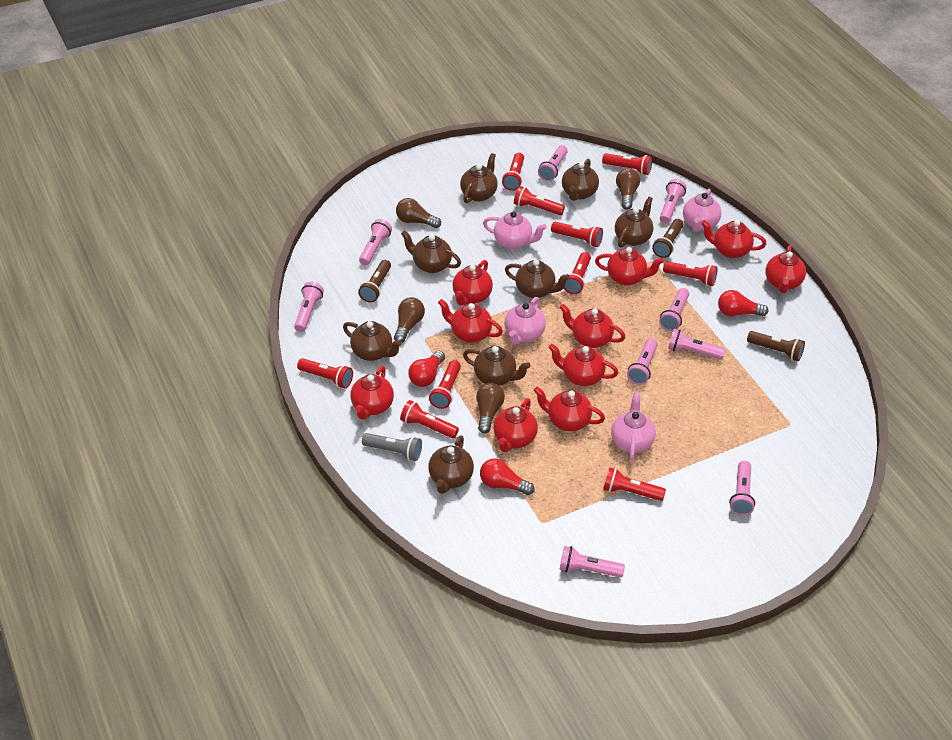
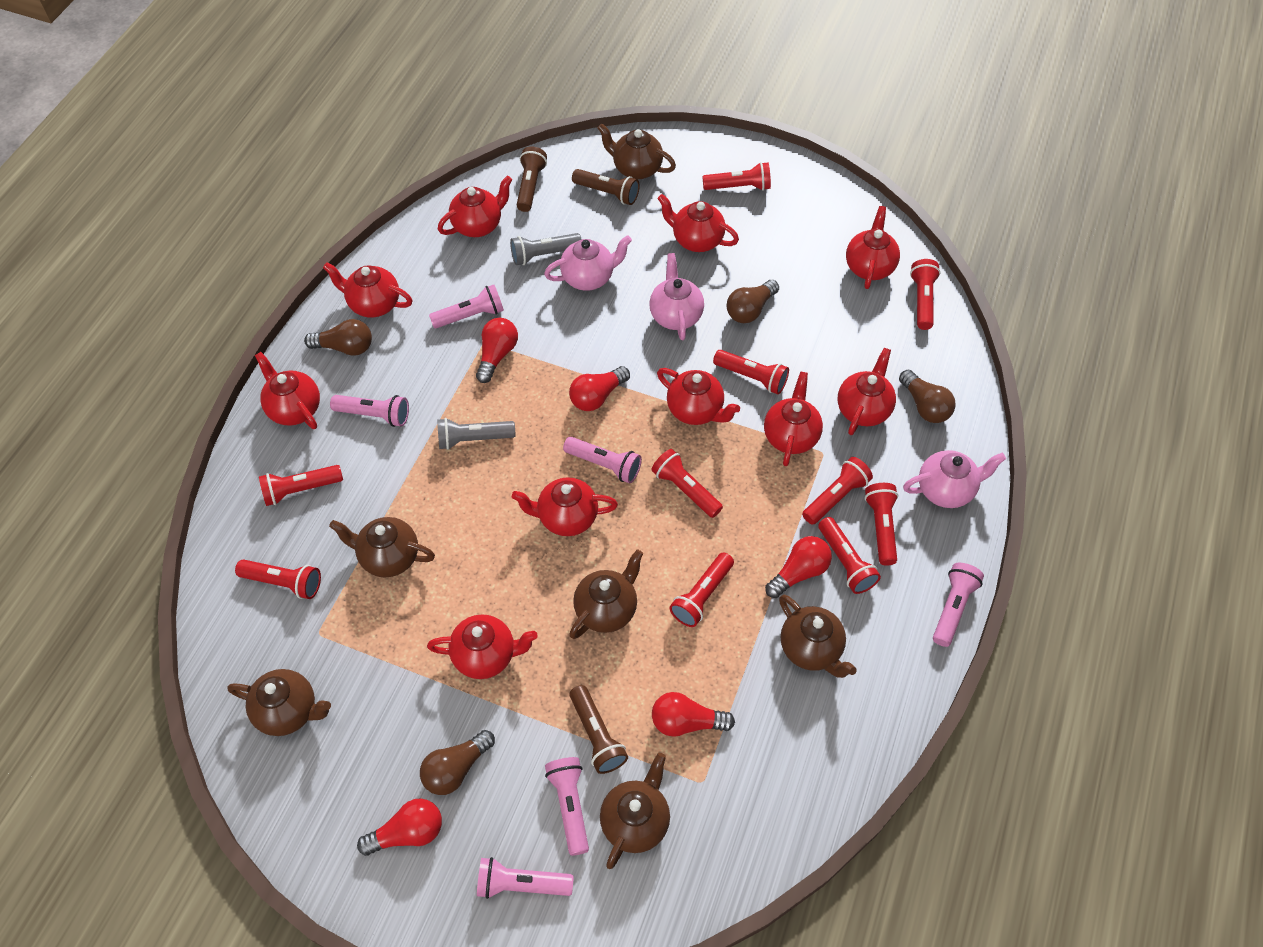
brown teapot: [343,321,402,361] [401,230,461,273] [428,435,474,494] [460,153,498,203] [463,346,531,386] [505,260,570,298] [562,159,599,201] [615,197,653,248] = 8 -> [228,669,331,736] [329,517,435,578] [569,550,643,639] [598,124,676,179] [600,753,670,869] [779,594,857,678] = 6
grey flashlight: [362,433,422,461] = 1 -> [437,418,515,450] [510,233,582,265] = 2
pink flashlight: [294,282,324,332] [359,219,392,265] [538,145,568,181] [559,546,625,578] [627,338,658,385] [659,288,689,331] [660,179,687,223] [668,329,725,359] [729,461,755,516] = 9 -> [330,395,409,427] [429,285,504,328] [477,857,574,899] [545,757,589,856] [563,437,642,483] [933,563,984,647] = 6
pink teapot: [483,211,547,250] [504,297,546,345] [611,392,656,461] [683,189,721,232] = 4 -> [544,235,632,291] [650,253,704,340] [903,450,1006,508] = 3
red light bulb: [408,351,445,387] [480,458,534,495] [718,290,769,316] = 3 -> [357,798,442,856] [476,318,518,383] [569,366,630,411] [652,692,735,737] [765,536,832,598] = 5

